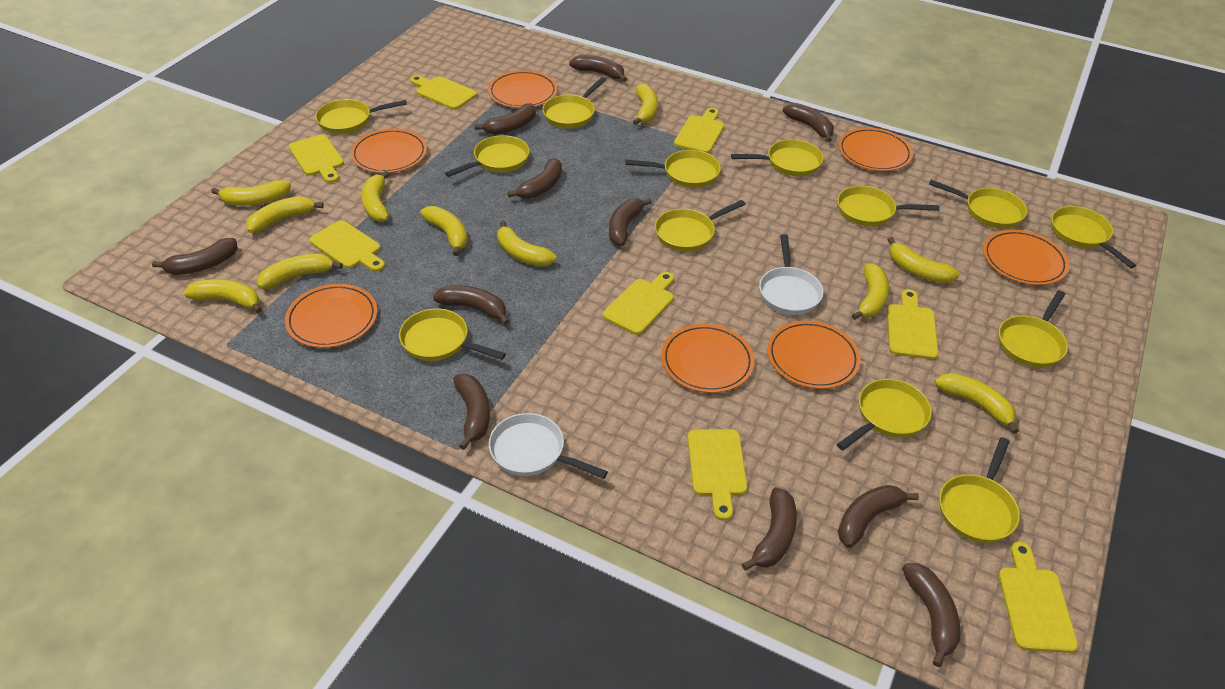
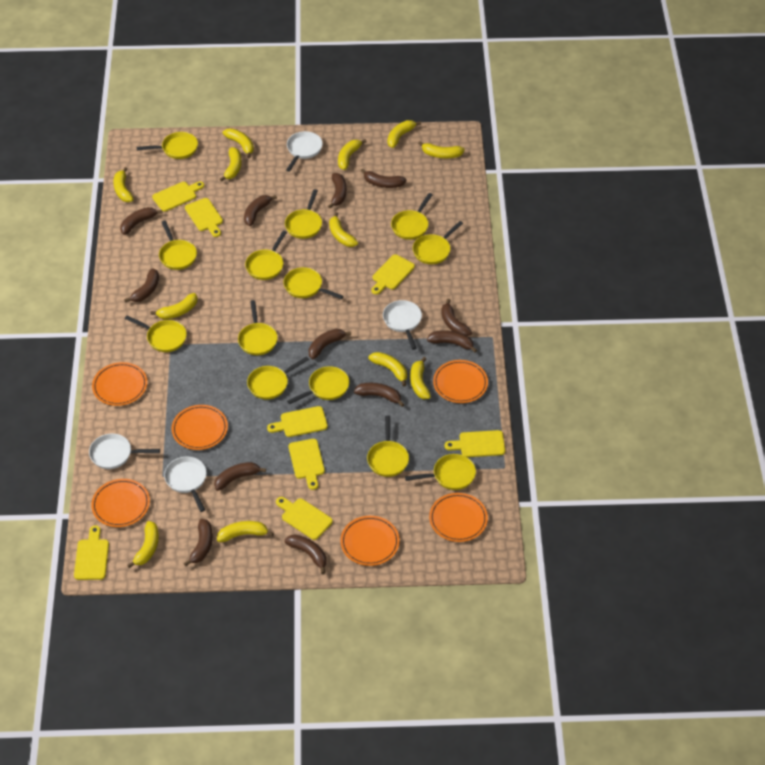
brown banana: [152,238,237,275] [433,285,509,325] [453,374,490,450] [474,103,536,135] [507,158,562,199] [569,55,627,82] [609,198,652,246] [742,487,797,571] [783,103,834,142] [838,485,919,548] [902,563,961,667] = 11 -> [120,207,162,235] [124,268,159,303] [184,519,213,566] [214,462,266,491] [244,195,277,226] [284,534,327,574] [309,329,351,359] [328,173,347,208] [354,383,404,407] [361,169,406,188] [427,330,477,353] [441,299,472,336] = 12
orange plate: [285,284,377,348] [351,129,427,173] [488,70,557,108] [661,324,754,393] [767,321,860,389] [838,128,913,171] [983,230,1069,285] = 7 -> [91,479,150,527] [92,362,147,406] [172,405,228,450] [340,516,400,566] [429,493,488,542] [433,360,488,403] = 6
white pan: [489,413,608,479] [759,234,824,315] = 2 -> [89,434,160,469] [164,457,207,512] [286,131,323,172] [383,300,422,350] = 4
yellow banana: [183,279,262,313] [211,180,291,206] [246,196,324,233] [257,254,343,289] [362,171,389,222] [420,206,468,256] [497,221,556,267] [633,84,658,125] [852,264,889,320] [888,237,960,283] [934,373,1019,434] = 11 -> [113,167,134,202] [127,521,159,568] [150,293,198,319] [217,521,274,542] [220,147,242,182] [223,128,254,158] [329,212,358,247] [338,139,367,170] [368,352,407,387] [387,120,421,148] [410,357,431,399] [418,141,465,158] = 12

